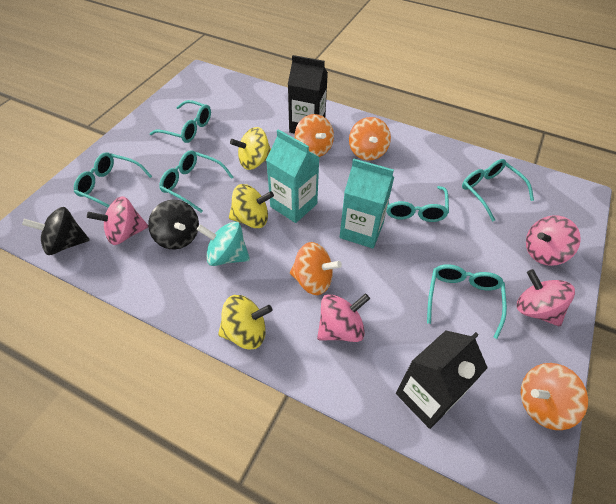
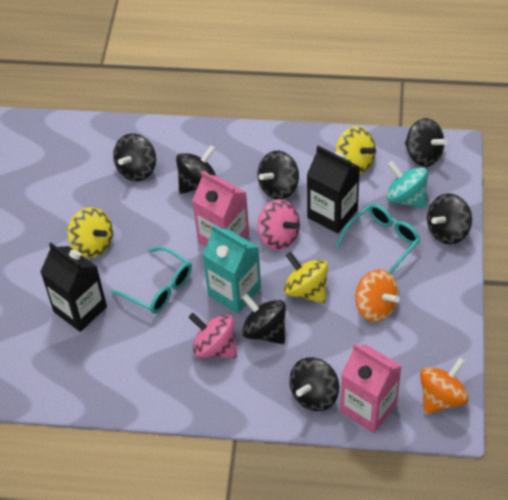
black spinning top: [22,207,90,255] [148,200,199,249] = 2 -> [113,133,156,181] [176,145,216,194] [242,294,286,344] [257,151,299,200] [289,357,340,411] [405,118,448,167] [427,193,472,244] = 7
orange spinning top: [290,242,342,295] [295,114,334,157] [349,117,391,161] [521,363,588,430] = 4 -> [355,269,400,322] [420,358,469,414] = 2
pink carton: none = 0 -> [192,171,249,247] [340,343,401,433] = 2
pink spinning top: [87,196,148,245] [317,293,370,342] [517,269,575,326] [526,215,581,266] = 4 -> [189,313,237,359] [257,199,300,250] = 2
turquoise carton: [266,129,319,223] [340,159,394,248] = 2 -> [203,225,261,313] = 1
turquoise glasses: [74,152,152,208] [150,100,211,143] [159,150,233,213] [386,186,449,222] [427,264,507,339] [462,159,534,221] = 6 -> [111,247,192,314] [336,204,421,274] = 2

